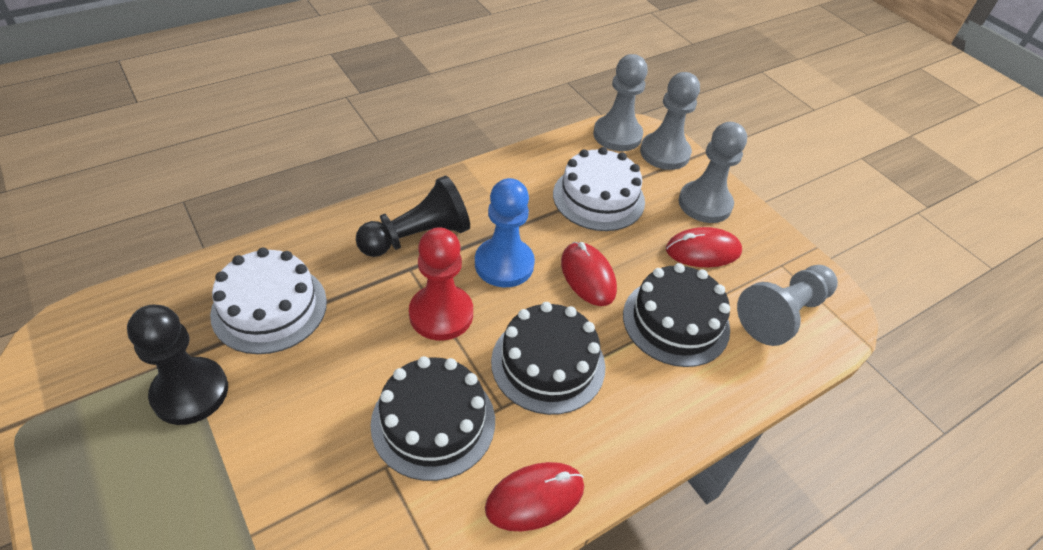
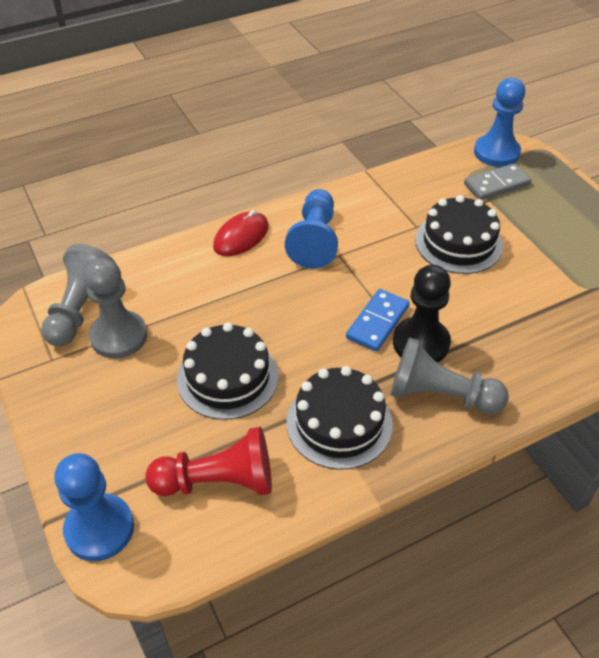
black pawn: [127,305,228,425] [356,176,470,257] = 2 -> [393,265,451,363] = 1
blue domino: none = 0 -> [346,289,410,352] = 1
blue pawn: [475,178,535,287] = 1 -> [54,453,134,561] [285,189,338,269] [474,78,525,167] = 3
grey domino: none = 0 -> [464,163,531,200] = 1
grey pawn: [593,54,648,151] [640,72,700,170] [679,122,747,223] [737,265,838,346] = 4 -> [41,244,116,346] [84,258,147,359] [390,337,509,414] = 3
red mouse: [485,462,584,531] [561,242,617,306] [666,227,742,267] = 3 -> [213,210,269,256] = 1
white cake: [210,248,327,354] [553,147,645,231] = 2 -> none = 0

